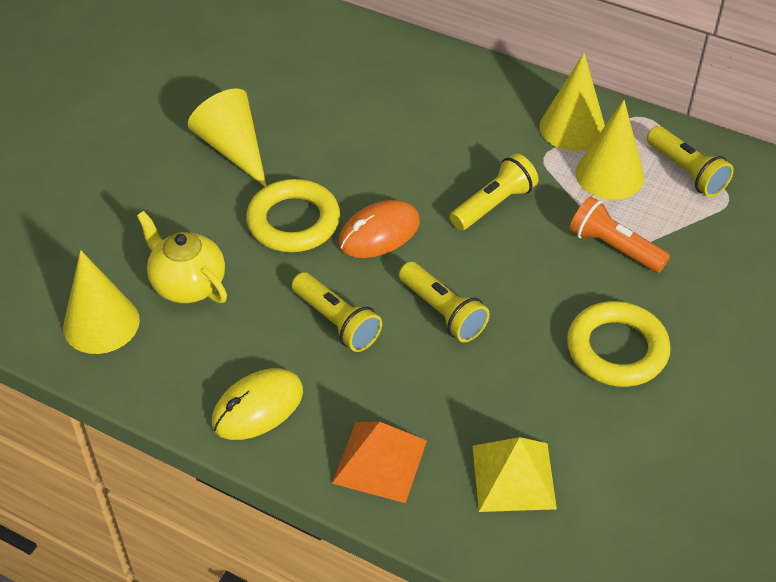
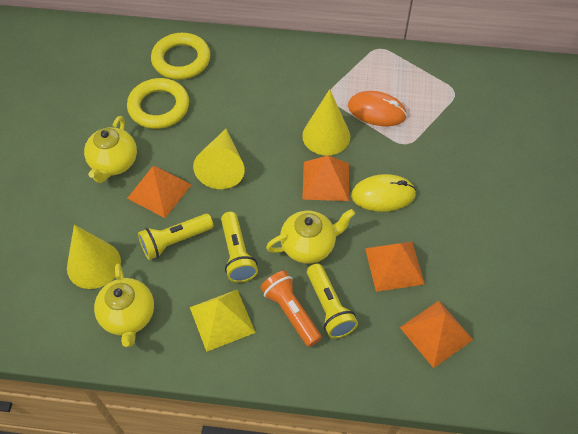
orange pyramid: [332,422,427,503] = 1 -> [127,166,192,218] [302,156,349,201] [365,242,425,292] [400,301,473,368] = 4
yellow cone: [63,250,140,354] [188,88,267,187] [539,53,605,151] [575,100,644,200] = 4 -> [67,225,121,289] [193,129,245,189] [302,89,350,156] = 3
yellow flashlight: [292,272,382,352] [399,262,490,342] [450,153,538,230] [647,126,734,197] = 4 -> [138,214,213,260] [221,212,258,283] [307,264,358,339] = 3
yellow teapot: [137,211,227,303] = 1 -> [84,116,137,183] [94,264,154,347] [266,209,355,264] = 3

